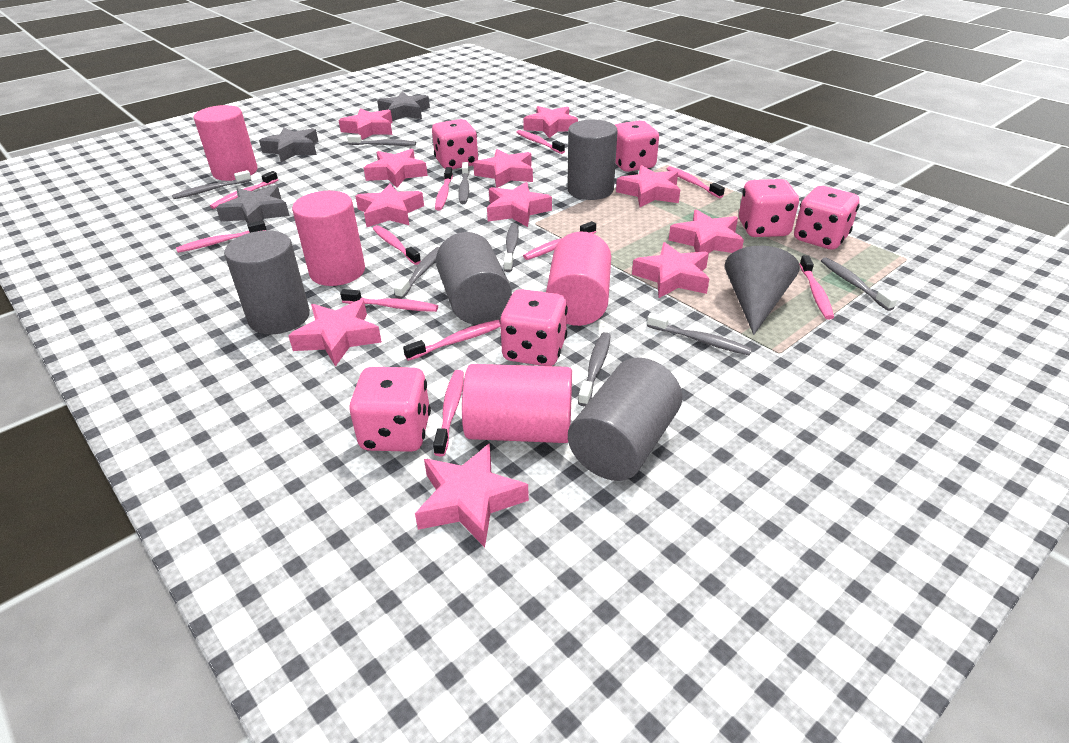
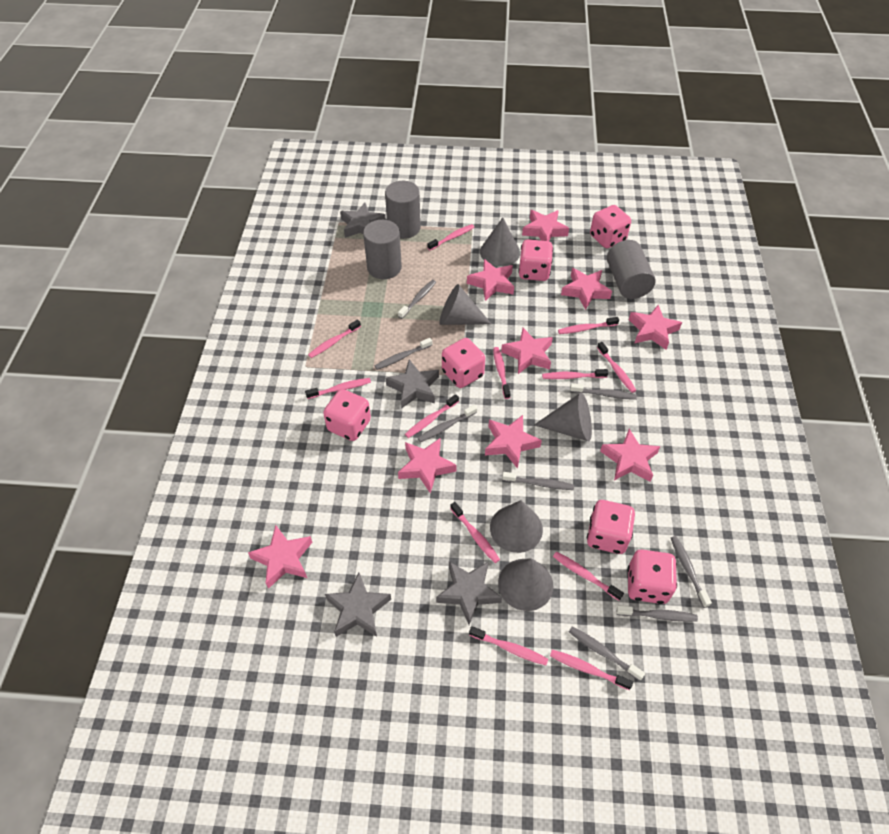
grey cone: [725,246,800,335] = 1 -> [439,284,491,325] [480,217,520,266] [490,500,543,553] [498,558,553,611] [534,392,592,441] = 5
grey cylinder: [224,230,310,334] [436,232,512,324] [567,119,617,200] [568,357,682,481] = 4 -> [363,220,402,279] [385,181,421,239] [607,240,656,299] = 3
grey star: [216,185,290,224] [259,127,319,162] [377,91,430,121] = 3 -> [325,573,391,637] [340,203,386,238] [386,360,439,409] [436,562,502,625] = 4
pink cylinder: [194,105,257,181] [292,191,365,286] [462,364,572,443] [546,232,611,326] = 4 -> none = 0
pink star: [288,299,382,367] [339,108,392,140] [355,183,424,227] [364,149,428,188] [415,443,529,547] [473,149,533,188] [487,182,552,227] [523,106,578,138] [616,165,680,207] [632,242,709,298] [669,209,744,253] = 11 -> [248,525,312,589] [398,438,457,493] [467,259,514,301] [485,415,542,469] [501,328,553,374] [522,210,569,241] [561,268,612,310] [600,429,660,482] [629,304,682,350] = 9
pink toothbrush: [176,220,266,253] [210,171,278,209] [340,289,438,312] [373,225,421,265] [403,319,500,361] [433,370,464,456] [435,167,453,211] [516,130,565,154] [523,221,596,260] [667,166,725,198] [799,255,834,319] = 11 -> [305,378,371,399] [308,319,361,358] [405,394,459,438] [427,224,474,250] [450,502,500,563] [469,626,548,666] [493,347,511,399] [542,369,608,379] [550,650,633,690] [553,552,624,601] [558,317,619,334] [597,342,637,393] = 12

